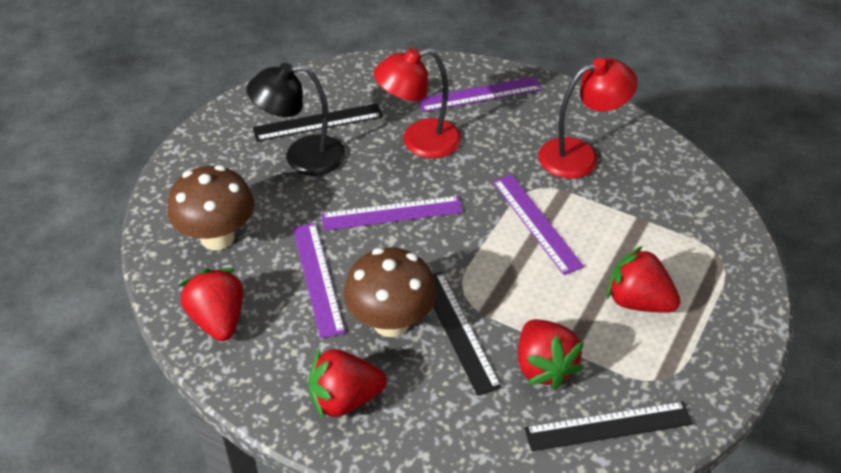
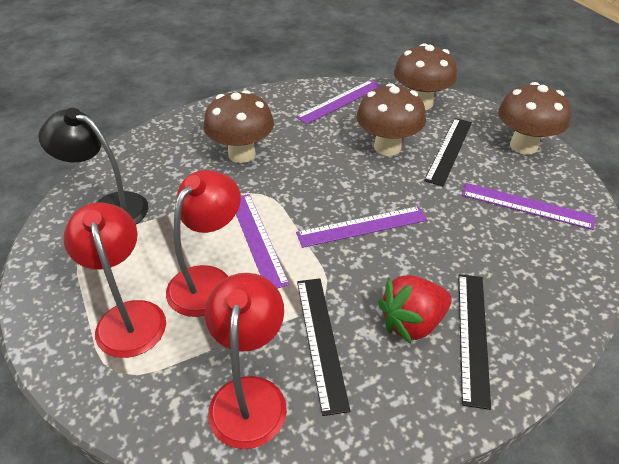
brown mushroom: [167,165,254,250] [344,247,436,337] = 2 -> [204,90,274,163] [356,83,426,156] [394,43,457,110] [498,82,571,155] = 4
red lamp: [374,48,461,158] [539,58,638,179] = 2 -> [63,202,166,358] [166,170,241,317] [205,273,287,449] = 3
red strawberry: [178,268,243,341] [308,348,387,420] [518,319,584,389] [607,246,681,313] = 4 -> [378,275,452,344] = 1

